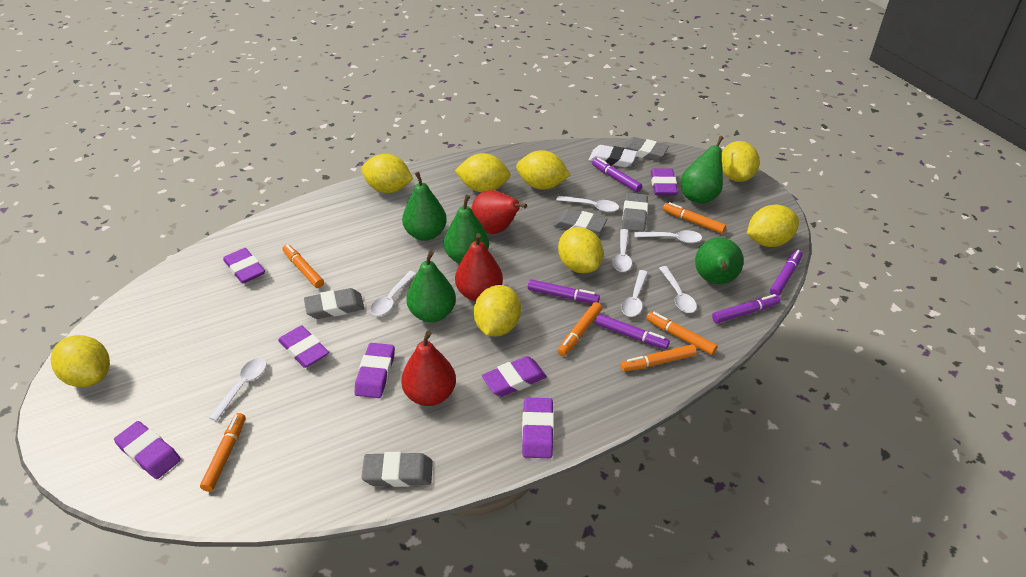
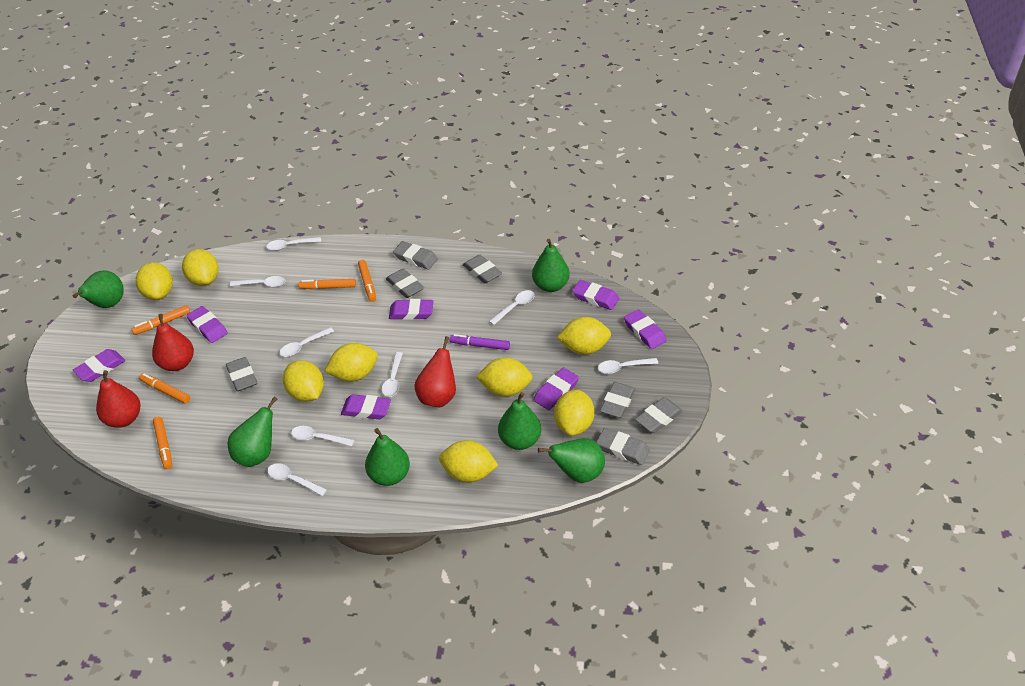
green pear: [402,172,447,241] [406,251,456,322] [444,195,489,264] [681,136,724,204] [695,237,744,284] = 5 -> [73,270,124,308] [228,397,277,467] [365,428,410,486] [498,392,541,450] [532,239,570,292] [538,438,605,483] = 6
grey eraser: [304,288,364,319] [361,452,433,487] [553,209,607,235] [622,193,648,232] [623,137,669,161] = 5 -> [226,357,257,391] [386,269,424,298] [393,241,438,270] [463,255,502,283] [596,428,650,465] [600,382,635,418] [635,397,683,433] = 7
orange marker: [200,413,246,492] [282,244,324,288] [557,302,602,356] [620,344,697,372] [646,312,717,355] [663,202,726,234] = 6 -> [131,305,190,335] [139,373,190,404] [153,417,172,469] [298,279,356,289] [358,260,376,302] = 5
purple marker: [528,279,600,303] [592,158,642,192] [595,314,670,349] [712,294,780,323] [770,250,803,296] = 5 -> [450,334,510,350] = 1
white eraser: [589,145,637,167] = 1 -> none = 0
white spoon: [209,358,266,421] [370,271,416,316] [556,196,619,212] [613,229,632,272] [621,270,648,317] [634,230,702,243] [659,266,697,313] = 7 -> [230,276,285,287] [266,237,321,251] [268,463,327,496] [279,327,334,357] [291,426,354,446] [382,352,403,397] [489,290,535,325] [598,358,658,374] = 8

